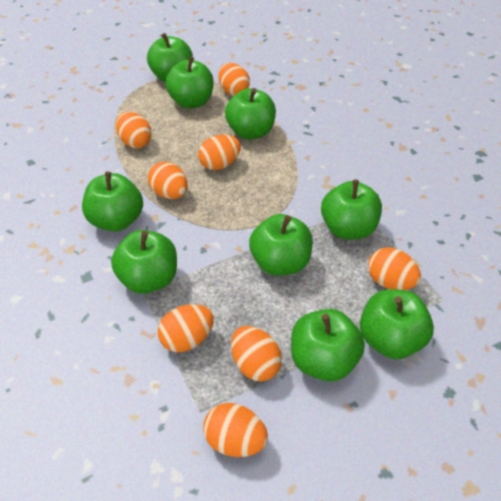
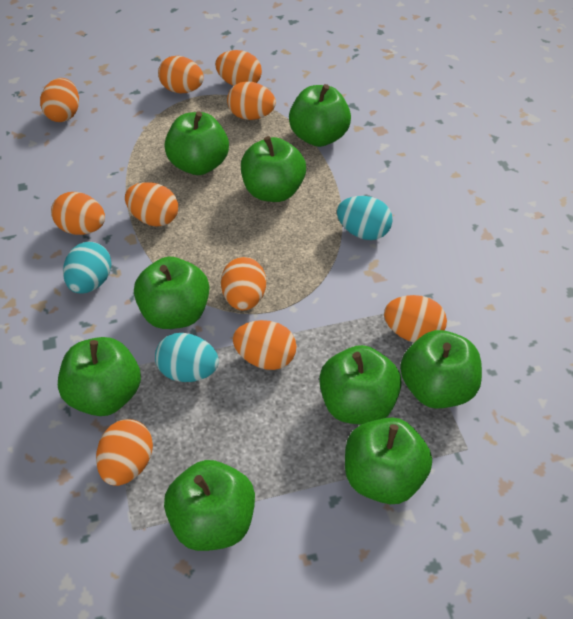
orange egg: [116,112,152,148] [148,162,188,199] [158,304,214,352] [198,135,241,170] [203,403,268,457] [218,63,250,96] [231,326,282,381] [368,247,421,290] = 8 -> [40,78,79,122] [51,192,105,235] [96,419,153,486] [125,182,178,227] [158,56,204,93] [215,50,262,86] [221,257,266,311] [227,81,276,120] [233,320,297,370] [384,295,447,343] = 10
turquoise egg: none = 0 -> [63,242,112,293] [155,333,219,382] [337,196,393,240] = 3

